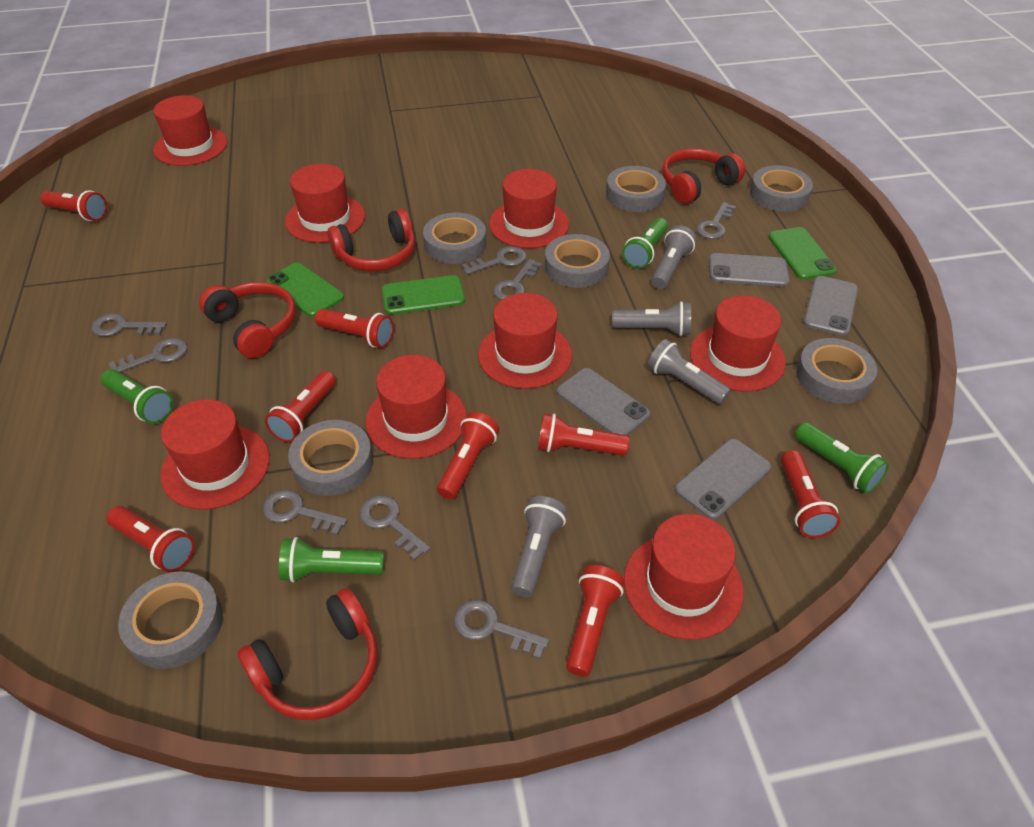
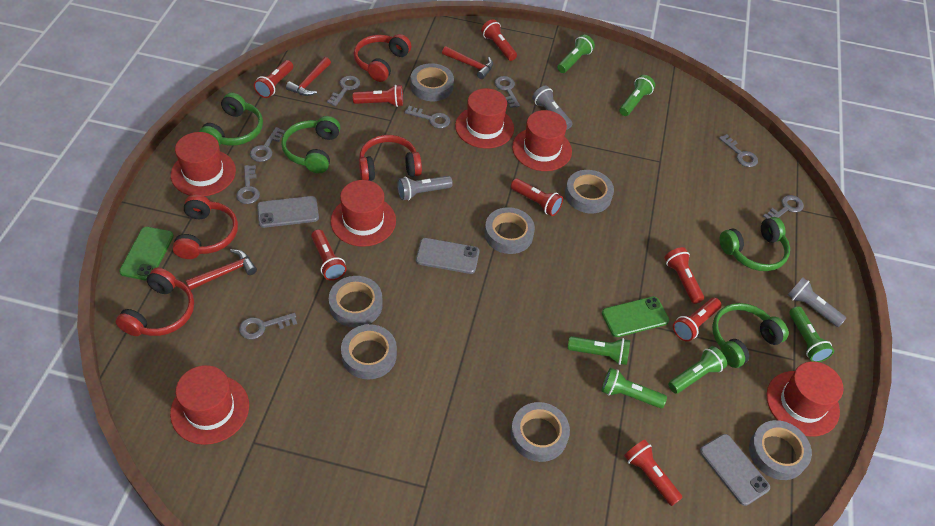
green flashlight: [101,369,174,424] [279,537,384,582] [622,218,668,269] [795,422,889,494] = 4 -> [557,35,595,73] [568,336,630,365] [601,368,667,408] [619,75,655,116] [668,346,727,394] [789,306,834,362] = 6
green headphones: none = 0 -> [199,93,263,146] [281,116,341,173] [712,303,789,368] [719,217,790,271] = 4
green phone: [266,263,344,317] [382,275,465,315] [768,227,837,280] = 3 -> [119,227,174,281] [602,296,669,337] = 2
grey flashlight: [511,496,567,597] [612,301,691,336] [648,339,731,404] [651,226,696,289] = 4 -> [397,176,453,200] [532,85,573,130] [788,278,846,327] = 3
grey phone: [557,368,650,436] [675,439,771,520] [709,253,790,287] [803,276,858,336] = 4 -> [257,196,319,228] [416,238,479,274] [700,434,770,506] = 3
red hammer: none = 0 -> [186,249,257,290] [286,57,331,96] [442,46,493,79] = 3
red hat: [153,95,228,166] [160,399,270,509] [285,164,365,243] [365,355,467,459] [478,293,572,389] [489,169,569,248] [624,514,744,640] [690,295,786,392] = 8 -> [170,365,249,445] [171,132,236,196] [331,180,396,247] [455,88,514,148] [512,110,572,171] [767,362,843,436] = 6

